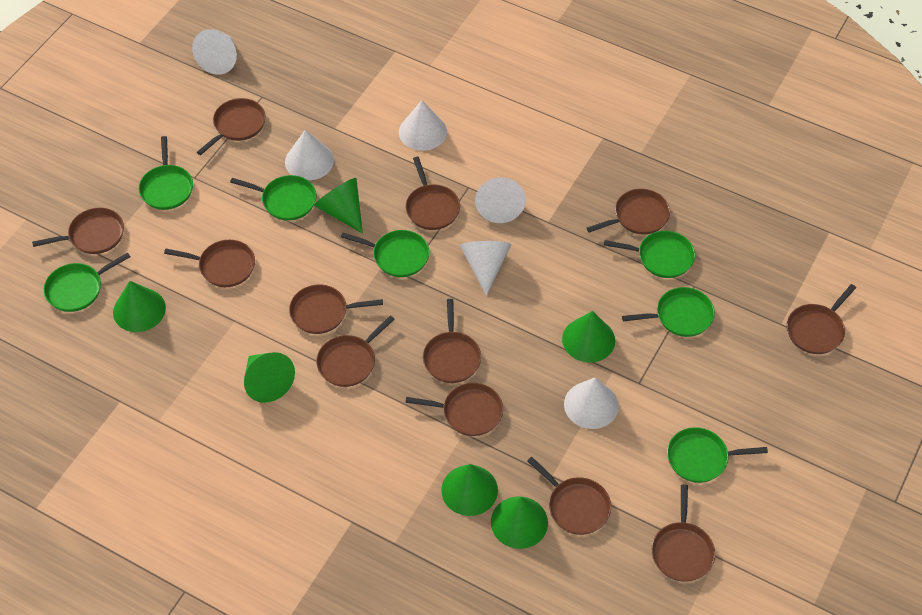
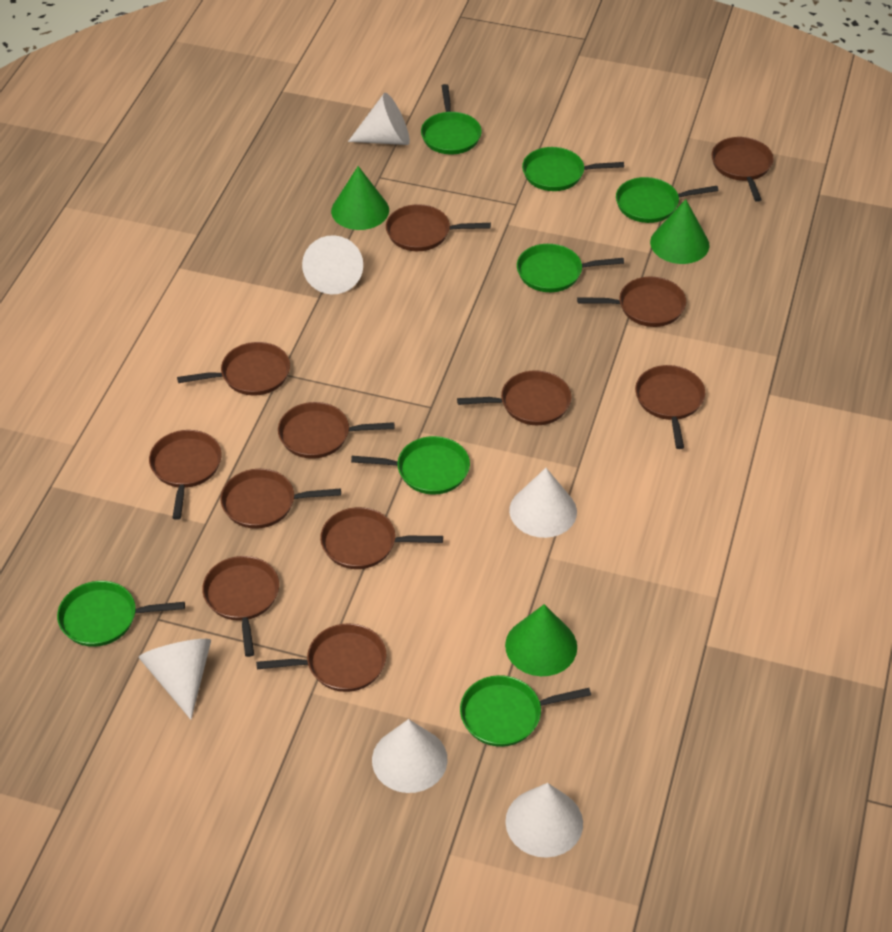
green cone: [113,281,166,332] [244,352,295,403] [314,178,363,234] [441,464,498,516] [491,496,548,549] [562,311,615,362] = 6 -> [331,166,389,230] [505,604,577,676] [650,199,710,264] = 3

